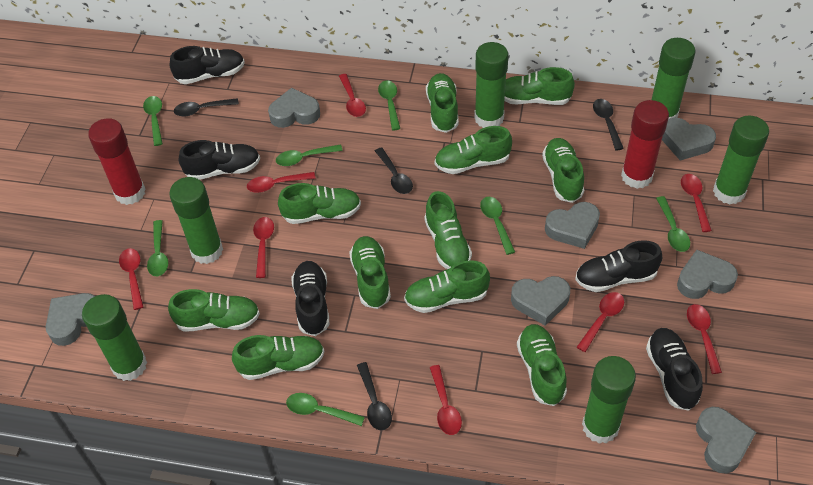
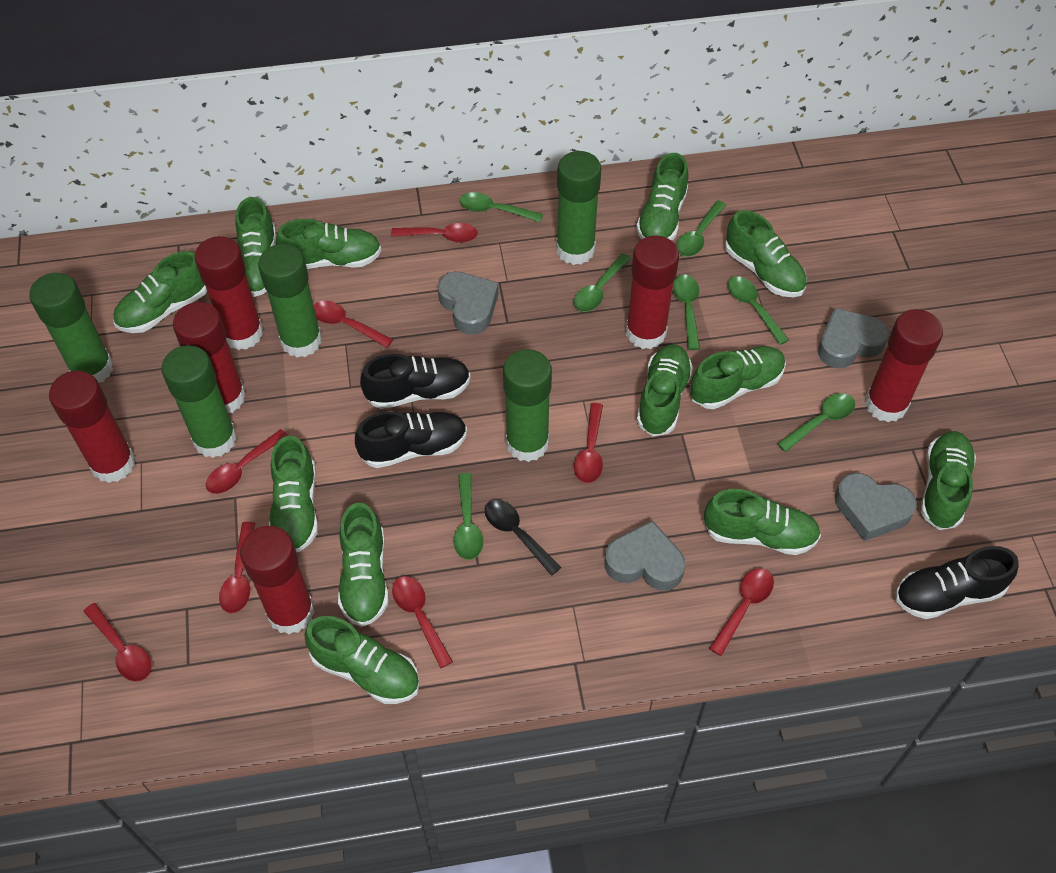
black shoe: [170,46,245,84] [179,140,260,180] [291,261,330,336] [575,240,662,292] [646,328,703,411] = 5 -> [355,411,467,468] [360,354,471,409] [895,546,1019,619] = 3
black spoon: [174,98,239,117] [357,362,392,430] [375,147,413,194] [593,99,624,150] = 4 -> [485,500,561,576] = 1
green glue stick: [82,294,147,381] [169,177,223,264] [474,42,508,128] [582,356,636,444] [652,38,695,119] [713,115,769,204] = 6 -> [29,273,113,383] [161,345,237,458] [258,244,322,358] [503,349,552,462] [556,151,601,265] = 5
green shoe: [168,289,260,332] [232,335,325,380] [278,183,361,224] [349,236,391,309] [404,260,490,313] [424,191,472,269] [426,73,459,133] [435,126,512,174] [504,67,575,105] [517,324,567,406] [542,138,584,203] = 11 -> [113,251,207,333] [235,197,276,297] [269,436,318,552] [276,219,382,269] [304,616,420,704] [338,503,389,627] [636,153,688,241] [637,344,693,436] [690,346,786,409] [703,489,821,555] [725,210,807,297] [921,431,976,530] = 12
grey heart: [46,293,95,346] [268,88,320,128] [511,276,570,326] [545,202,600,249] [662,118,716,160] [677,250,738,299] [696,407,756,473] = 7 -> [438,272,499,335] [605,520,685,590] [818,308,889,368] [835,473,917,541] = 4
red glue stick: [88,118,145,205] [621,100,669,189] = 2 -> [49,371,135,483] [173,302,246,413] [195,236,263,350] [240,526,315,634] [626,236,679,349] [865,309,943,422] = 6

